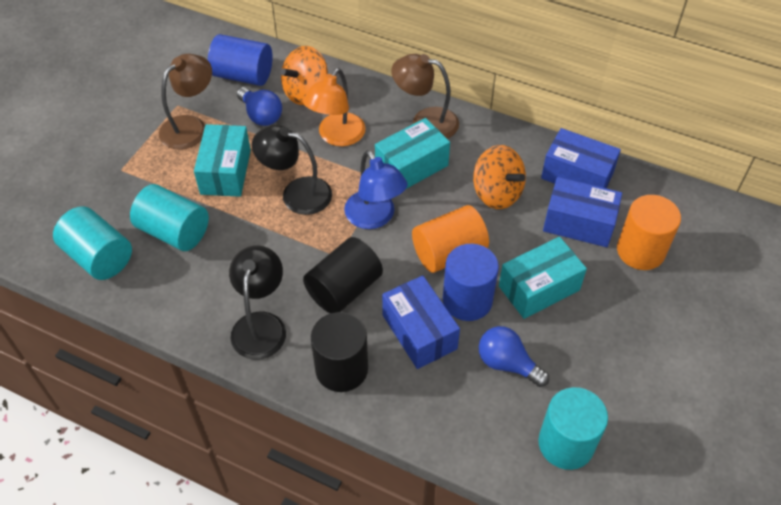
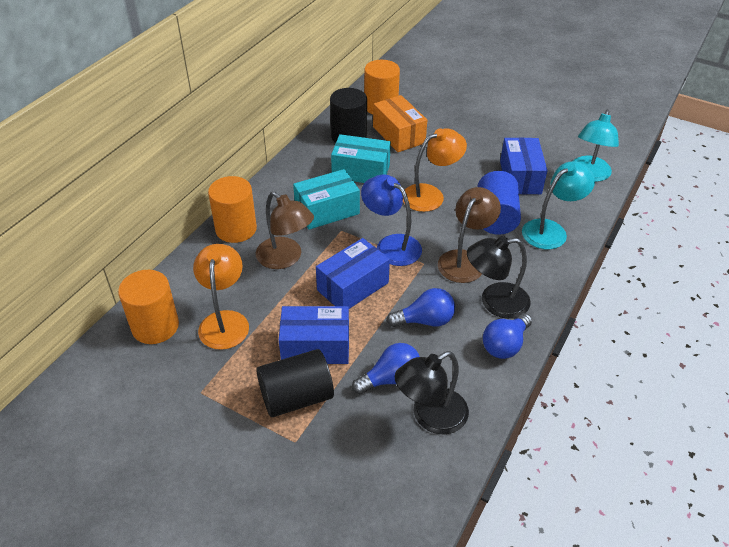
blue cylinder: [208,34,273,86] [443,244,499,321] = 2 -> [477,171,521,235] = 1
blue light bulb: [237,87,282,126] [479,326,549,387] = 2 -> [352,343,420,394] [387,288,455,327] [483,313,532,359] = 3
orange box: none = 0 -> [373,95,427,152] = 1
orange cylinder: [412,205,489,273] [617,195,681,270] = 2 -> [118,270,179,344] [208,176,257,243] [364,60,400,114] = 3
orange lamp: [303,68,366,146] = 1 -> [193,244,249,350] [403,128,467,212] = 2
orange spinning top: [281,46,328,105] [473,145,526,209] = 2 -> none = 0
turquoise box: [194,124,251,197] [375,118,450,189] [499,237,587,319] = 3 -> [293,169,360,230] [331,134,391,183] = 2
turquoise cylinder: [53,206,132,280] [130,184,209,251] [538,387,608,470] = 3 -> none = 0
turquoise lamp: none = 0 -> [522,161,595,249] [573,109,619,182] = 2

